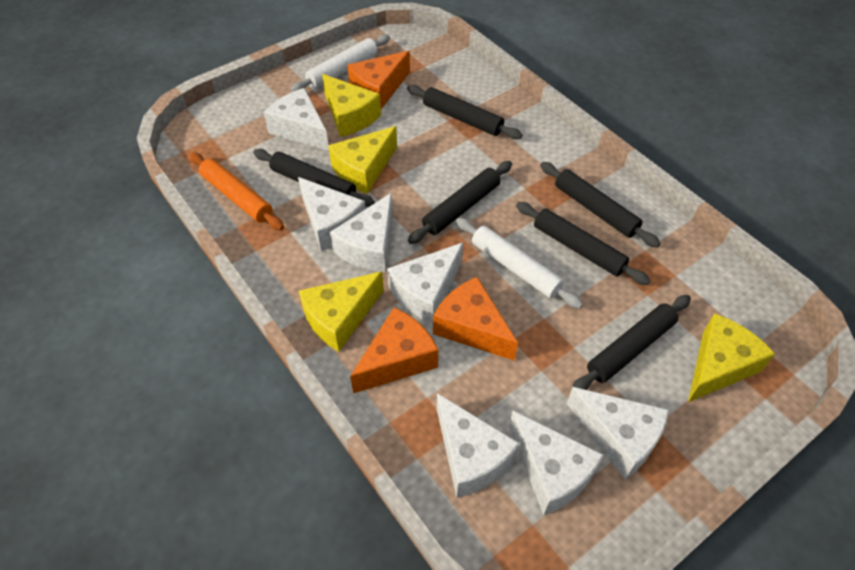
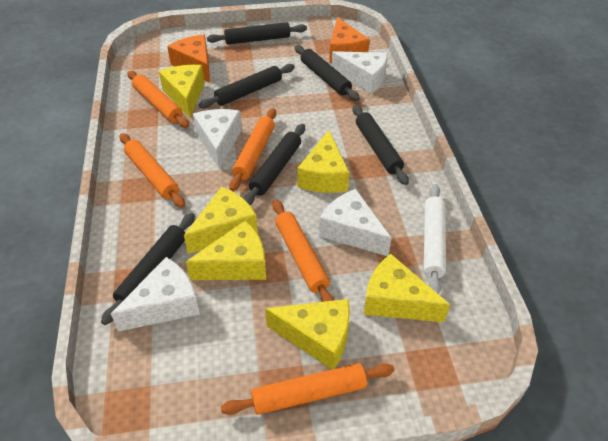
orange cheese: [347,51,410,109] [350,307,438,393] [433,277,518,361] = 3 -> [167,35,210,83] [329,17,370,63] = 2
orange rolling pin: [190,152,284,230] = 1 -> [119,133,185,208] [127,71,189,128] [221,363,394,415] [229,108,276,191] [272,200,334,302] = 5
white cheese: [264,88,329,151] [298,177,366,251] [330,193,393,272] [387,243,463,323] [437,393,520,498] [509,410,604,515] [567,387,669,480] = 7 -> [111,257,200,332] [193,109,242,169] [319,189,392,256] [332,51,388,94] = 4
white rolling pin: [290,35,390,92] [456,218,583,309] = 2 -> [424,184,446,294] = 1
yellow cheese: [299,271,384,352] [322,74,381,137] [328,126,397,194] [688,313,775,402] = 4 -> [159,65,205,117] [184,187,258,254] [186,220,266,280] [265,299,350,369] [298,130,349,193] [364,254,450,322] = 6

